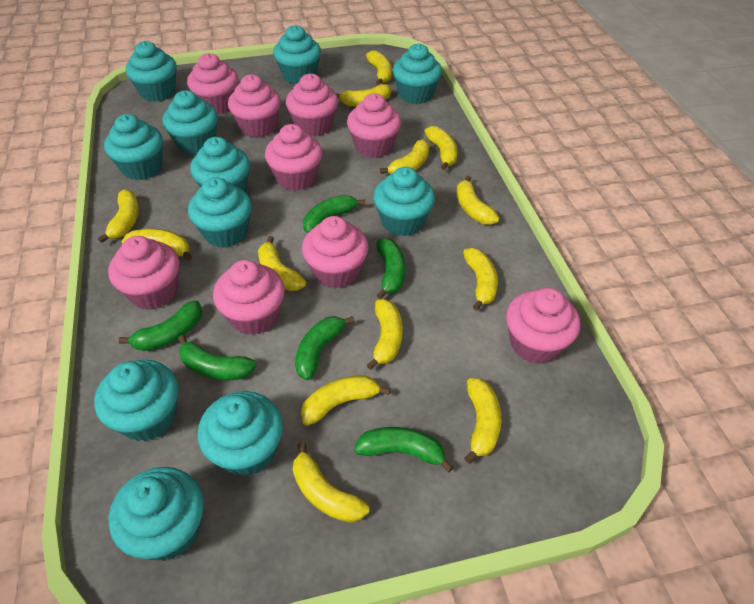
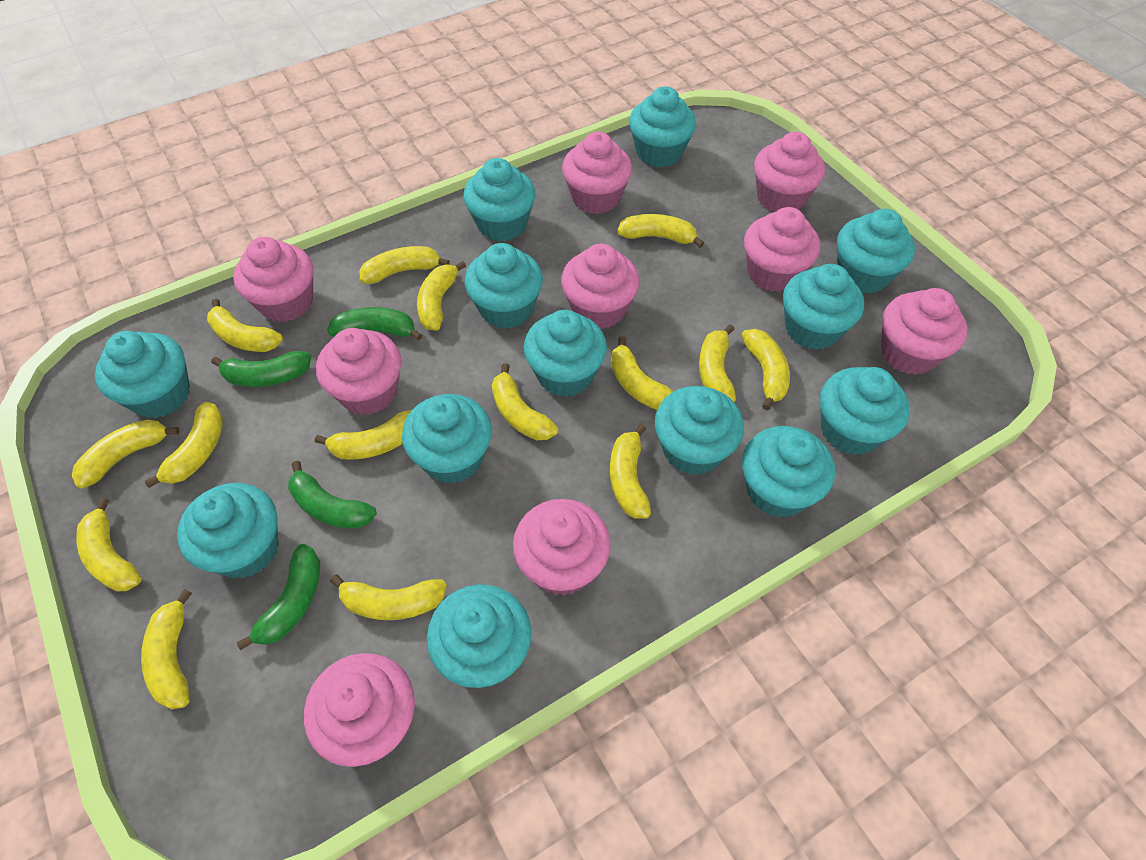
green banana: [119,300,202,351] [178,335,256,380] [295,316,355,380] [303,195,365,233] [354,427,454,473] [376,238,405,299] = 6 -> [211,351,311,387] [236,544,320,650] [288,461,377,529] [327,307,422,341] = 4
turquoise cupcake: [94,360,178,442] [104,114,163,180] [109,467,204,561] [126,41,177,102] [163,90,218,155] [188,177,252,248] [190,137,250,192] [198,391,283,477] [273,25,321,84] [373,167,435,236] [393,44,442,104] = 11 -> [95,331,190,418] [177,483,279,578] [402,394,492,484] [427,584,531,688] [463,158,535,242] [464,243,543,329] [524,310,607,397] [629,86,696,167] [655,386,744,475] [742,426,835,518] [783,264,864,350] [820,367,910,455] [837,209,915,294] = 13
yellow banana: [98,190,139,243] [121,229,192,261] [258,236,306,291] [293,442,369,523] [301,375,390,426] [336,84,391,107] [366,50,392,85] [367,299,403,370] [380,139,430,174] [424,126,458,170] [456,175,499,225] [463,248,498,311] [464,378,501,464] = 13 -> [72,419,180,488] [76,498,142,592] [141,589,192,709] [145,402,223,488] [207,299,283,352] [315,410,412,460] [330,574,447,620] [359,246,450,284] [417,261,466,331] [492,363,558,440] [610,424,651,519] [611,336,673,410] [617,214,704,248] [699,324,736,402] [742,329,790,410] = 15

